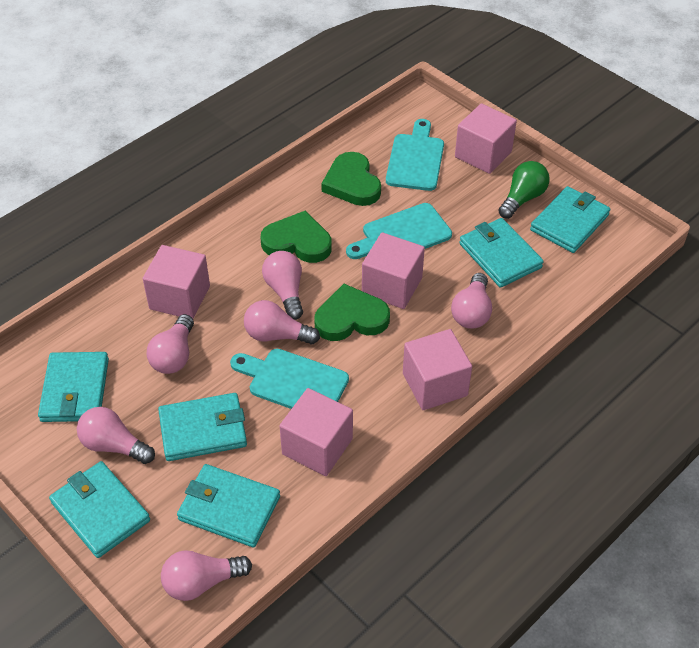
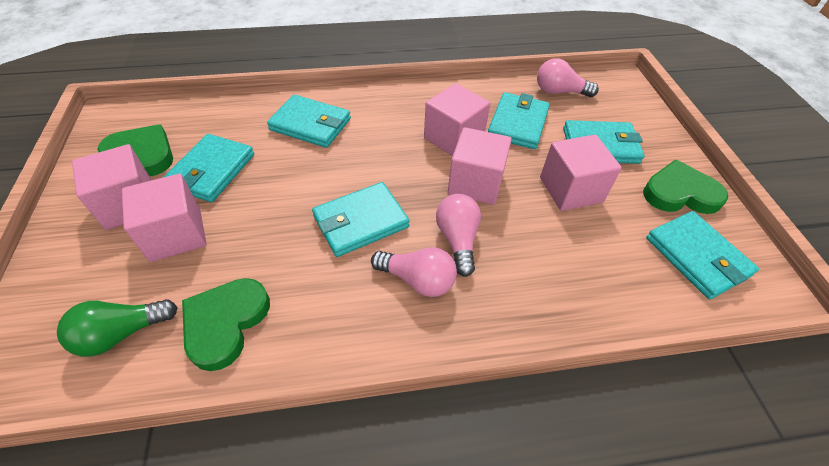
pink light bulb: [77,407,155,464] [146,314,194,374] [161,550,252,601] [244,300,320,344] [262,251,303,320] [451,273,492,329] = 6 -> [371,247,457,297] [436,194,481,277] [537,58,599,97] = 3
turquoise cutting board: [230,349,349,409] [346,203,452,259] [386,119,444,191] = 3 -> none = 0

